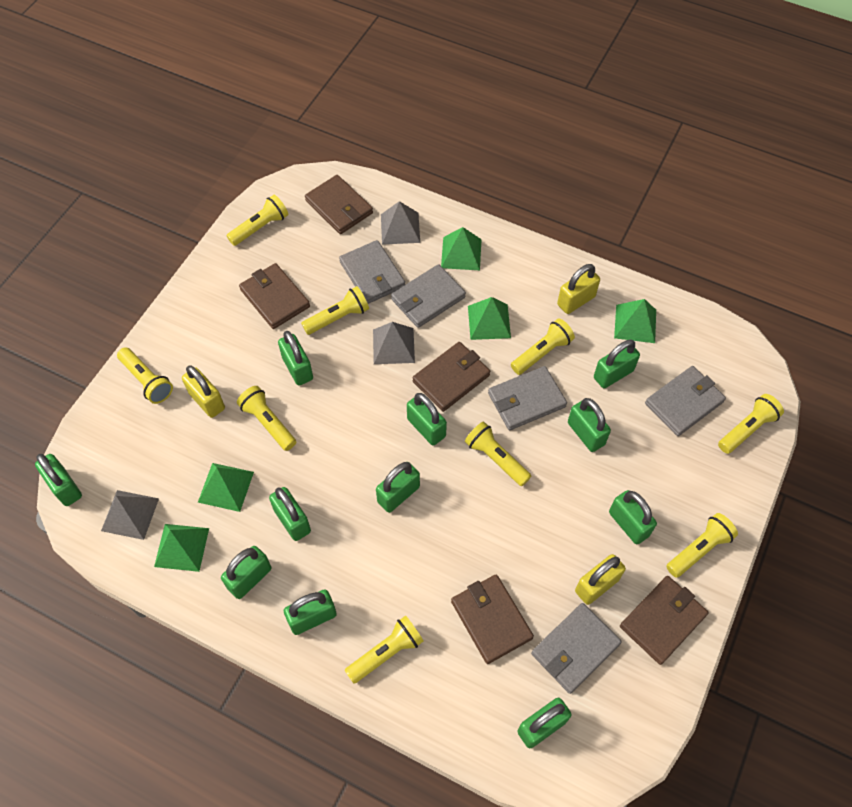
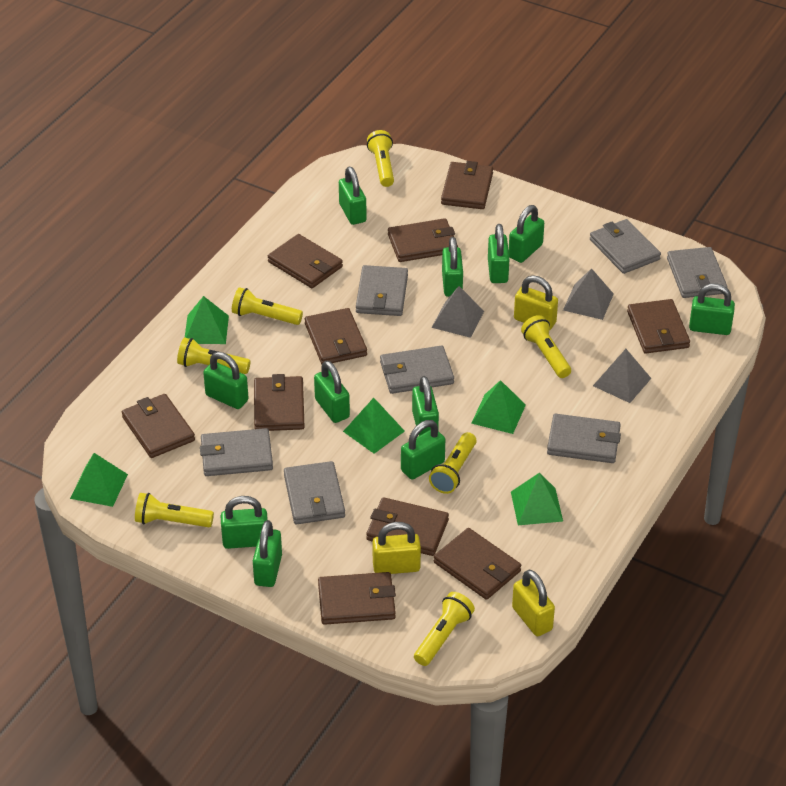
brown wallet: [239,263,310,329] [305,175,373,234] [412,342,490,412] [451,574,534,664] [620,576,708,665] = 5 -> [122,394,195,458] [254,374,305,431] [268,234,343,288] [305,308,367,364] [318,572,396,625] [366,497,449,556] [388,218,458,262] [434,528,521,600] [441,161,493,209] [627,299,690,353] = 10
grey wallet: [339,240,405,304] [391,264,466,328] [488,366,567,430] [531,603,622,694] [645,366,726,436] = 5 -> [200,428,273,476] [284,461,345,524] [356,265,408,316] [380,346,454,394] [547,414,621,463] [590,219,661,274] [667,247,728,298] = 7
yellow flashlight: [117,347,173,404] [227,195,288,246] [237,386,296,451] [301,286,369,335] [345,615,423,683] [465,422,531,486] [511,319,575,375] [666,513,738,578] [718,394,784,454] = 9 -> [135,493,214,527] [177,337,251,374] [232,287,303,325] [367,130,394,187] [414,592,475,666] [429,432,477,494] [521,315,571,378] = 7

